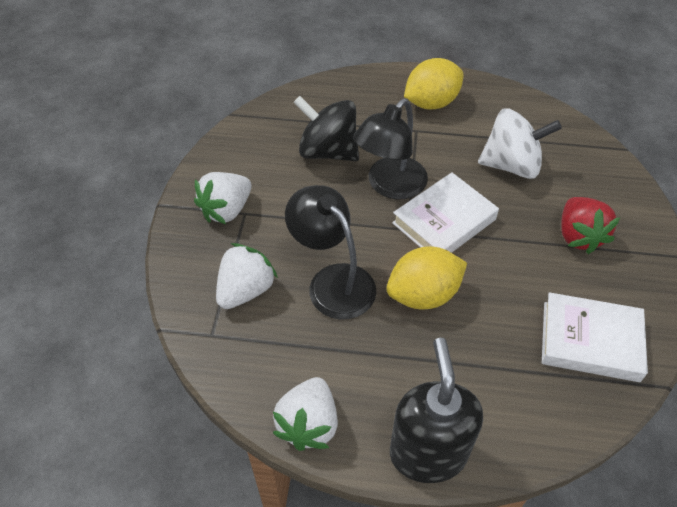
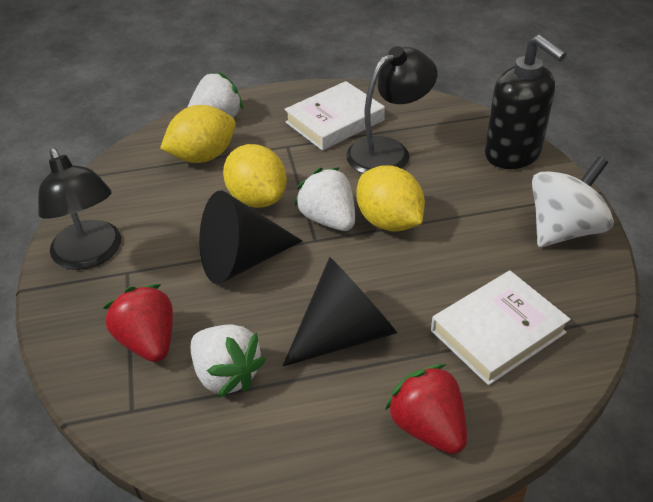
black cone: none = 0 -> [199,190,302,284] [283,257,397,366] = 2
black spinning top: [294,96,359,161] = 1 -> none = 0
red strawberry: [561,197,620,254] = 1 -> [103,284,173,362] [385,364,467,454] = 2
yellow lemon: [386,246,467,309] [404,58,464,110] = 2 -> [160,105,236,163] [223,144,287,208] [356,165,425,232] = 3

